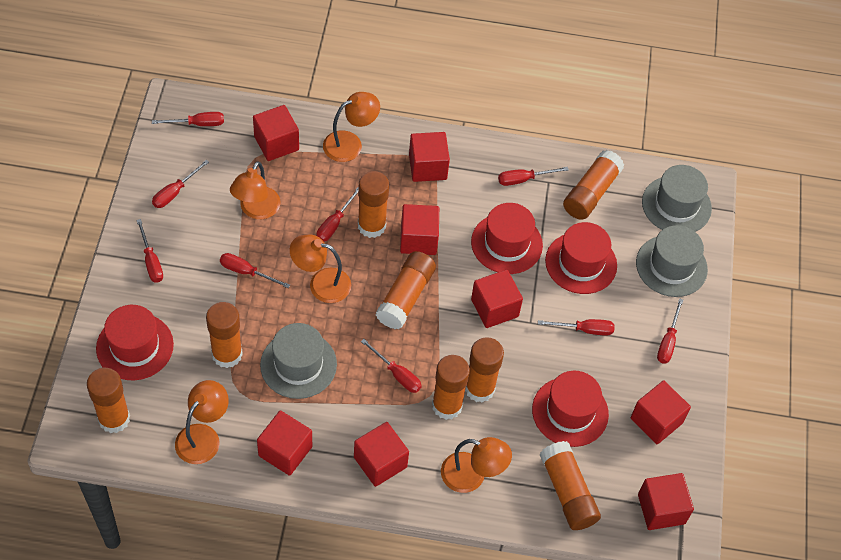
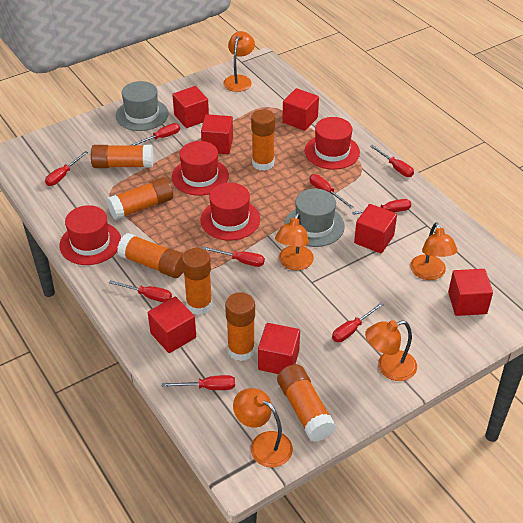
grey hat: [260,323,337,399] [636,225,708,297] [642,165,712,232] = 3 -> [116,81,169,131] [284,188,345,247] = 2
orange glue stick: [87,368,130,433] [206,302,243,368] [358,171,389,238] [376,251,436,329] [432,355,470,420] [465,337,504,403] [540,441,601,530] [563,150,624,220] = 8 -> [91,145,153,168] [107,177,173,220] [117,233,184,278] [182,248,212,315] [225,292,255,361] [251,109,275,171] [277,364,336,442] = 7
red cube: [253,105,299,161] [257,410,312,476] [354,422,409,487] [400,204,439,255] [409,132,450,182] [471,270,523,328] [631,381,691,444] [638,473,694,530] = 8 -> [148,296,196,353] [172,86,209,128] [201,114,233,154] [258,323,300,374] [282,88,319,131] [354,204,397,253] [448,269,493,316] = 7

